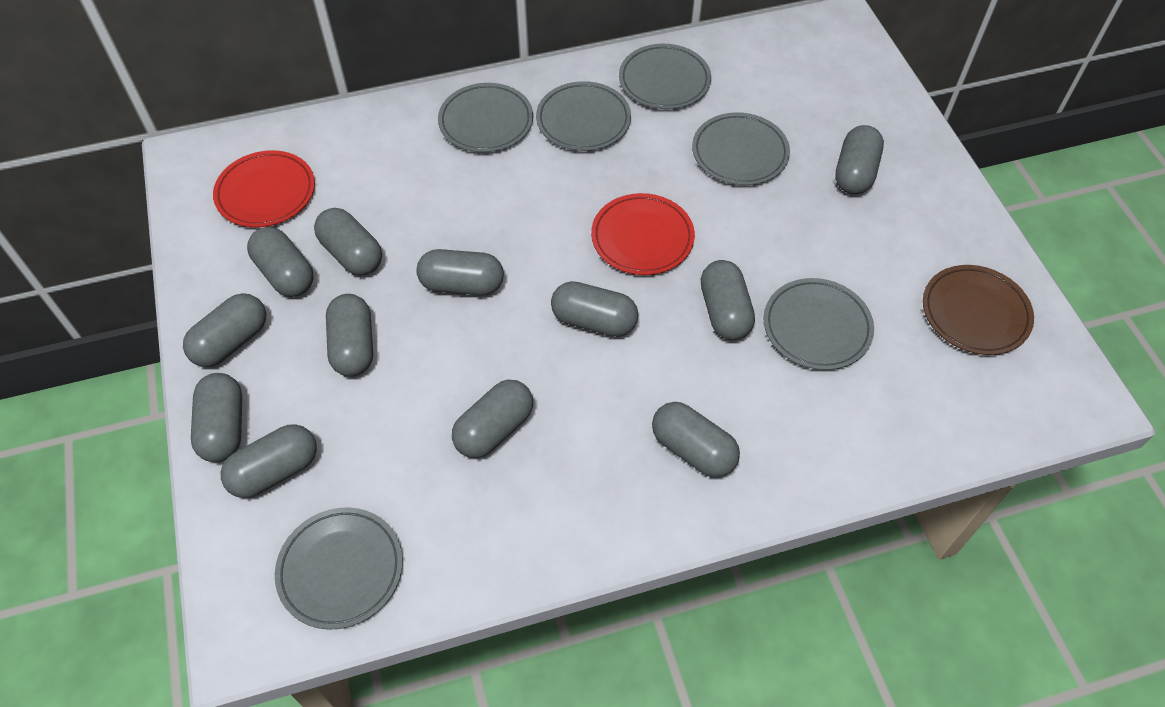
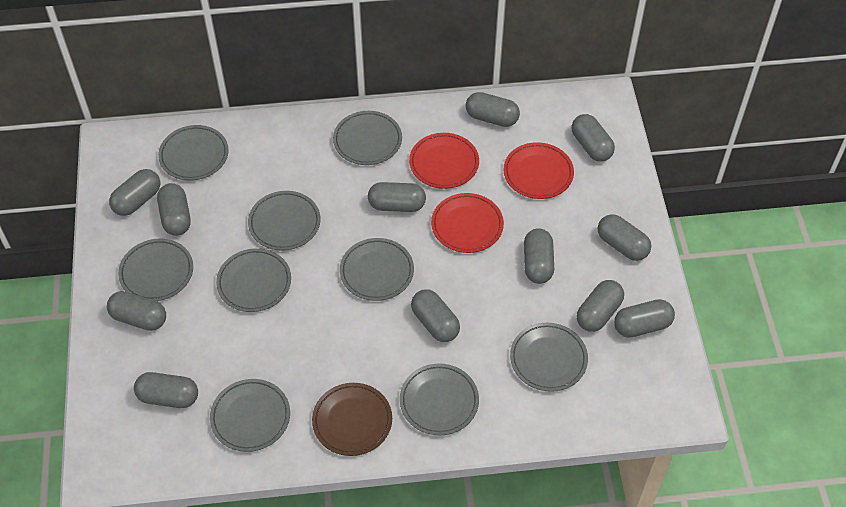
grey plate: [275,507,403,630] [438,83,533,152] [536,81,631,151] [619,44,711,109] [692,112,790,185] [763,278,874,370] = 6 -> [118,239,193,301] [158,125,229,181] [210,379,290,452] [216,248,291,312] [248,191,321,251] [333,111,402,165] [340,238,414,301] [400,363,479,435] [510,323,588,392] = 9
red plate: [213,150,315,227] [591,193,695,275] = 2 -> [409,133,479,189] [431,193,504,253] [504,142,574,199] = 3

